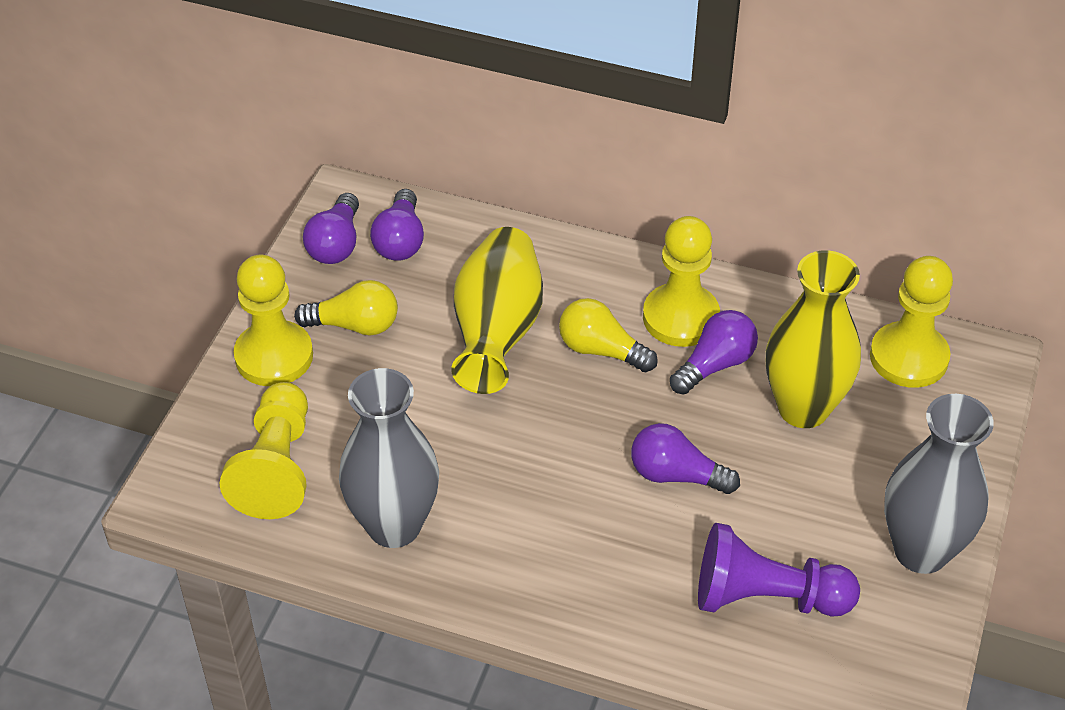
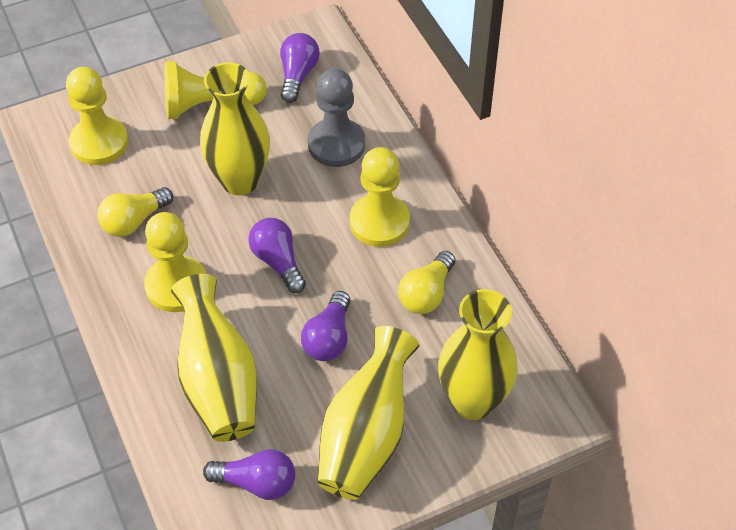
grey pawn: none = 0 -> [308,68,365,167] = 1
grey vase: [339,368,439,548] [884,394,994,574] = 2 -> none = 0
purple pawn: [698,523,860,617] = 1 -> none = 0
yellow vase: [451,227,543,394] [765,250,861,428] = 2 -> [171,274,257,442] [200,62,270,195] [318,326,419,500] [438,289,518,420] = 4

